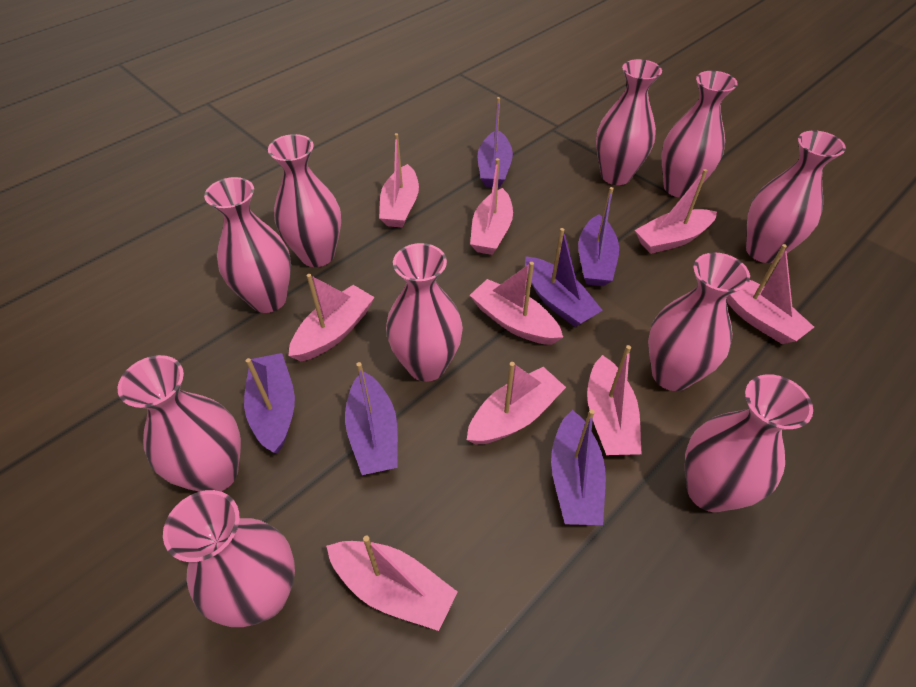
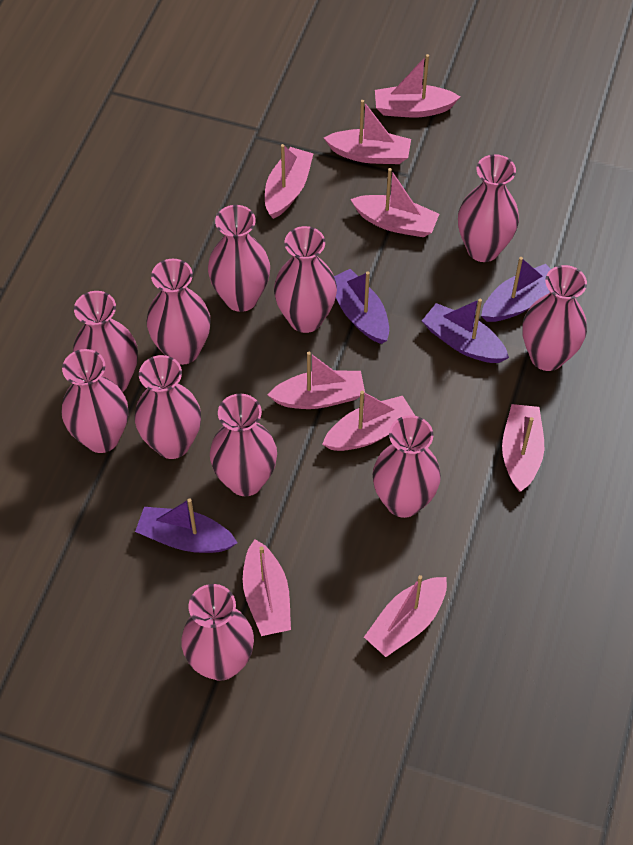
pink vase: [118,355,241,492] [163,490,295,627] [204,177,291,313] [268,134,341,267] [386,243,463,382] [596,59,662,185] [648,252,750,391] [661,71,738,198] [685,374,813,512] [746,130,846,263] = 10 -> [61,349,128,453] [73,291,138,392] [135,355,201,459] [147,259,211,365] [181,584,254,681] [208,205,270,312] [210,394,277,496] [274,226,337,333] [373,415,441,518] [458,154,519,262] [522,265,587,371] = 11
purple boat: [244,353,295,453] [345,362,398,475] [478,97,513,187] [525,228,603,327] [551,409,606,525] [578,187,619,286] = 6 -> [135,498,237,553] [334,269,389,344] [422,299,509,363] [481,257,551,322] = 4

